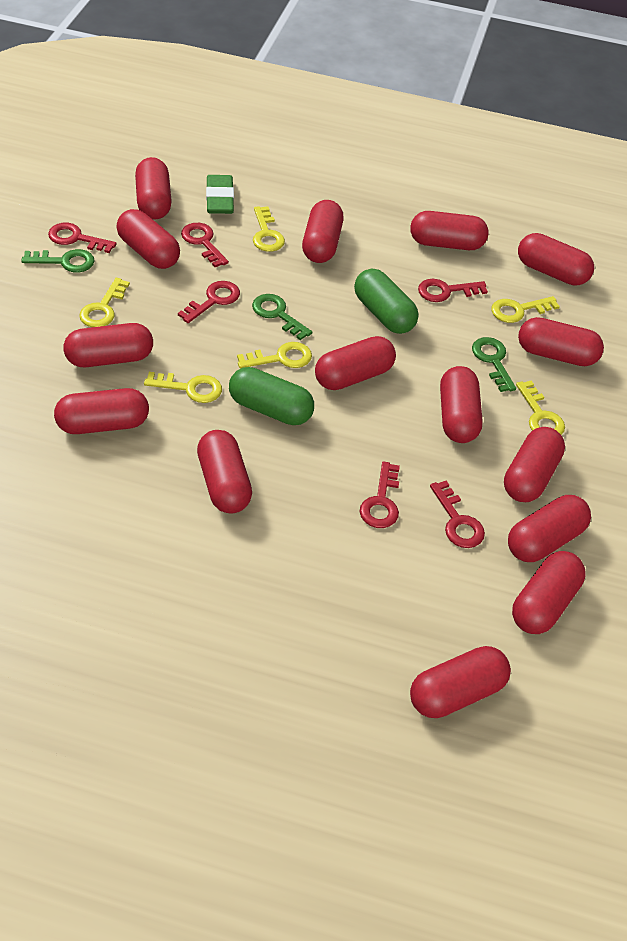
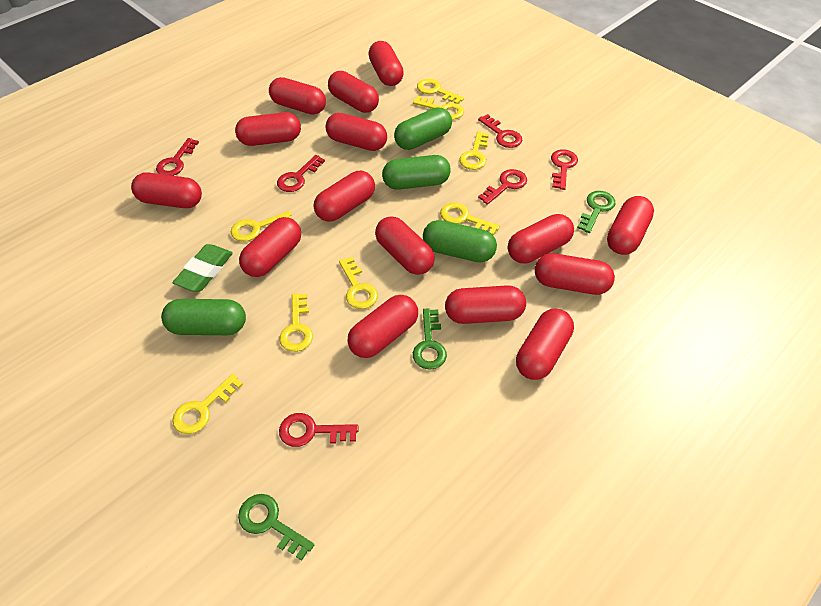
green capsule: [229,367,314,425] [354,269,419,334] = 2 -> [161,299,246,335] [382,155,451,190] [394,107,452,150] [423,220,497,262] = 4
yellow key: [79,278,130,327] [144,372,222,403] [237,342,312,368] [253,206,285,252] [491,296,560,323] [516,380,565,435] = 6 -> [172,374,243,434] [231,211,292,242] [279,293,313,352] [339,257,378,309] [413,96,464,120] [417,79,464,104] [440,202,500,235] [459,131,489,170] = 8

